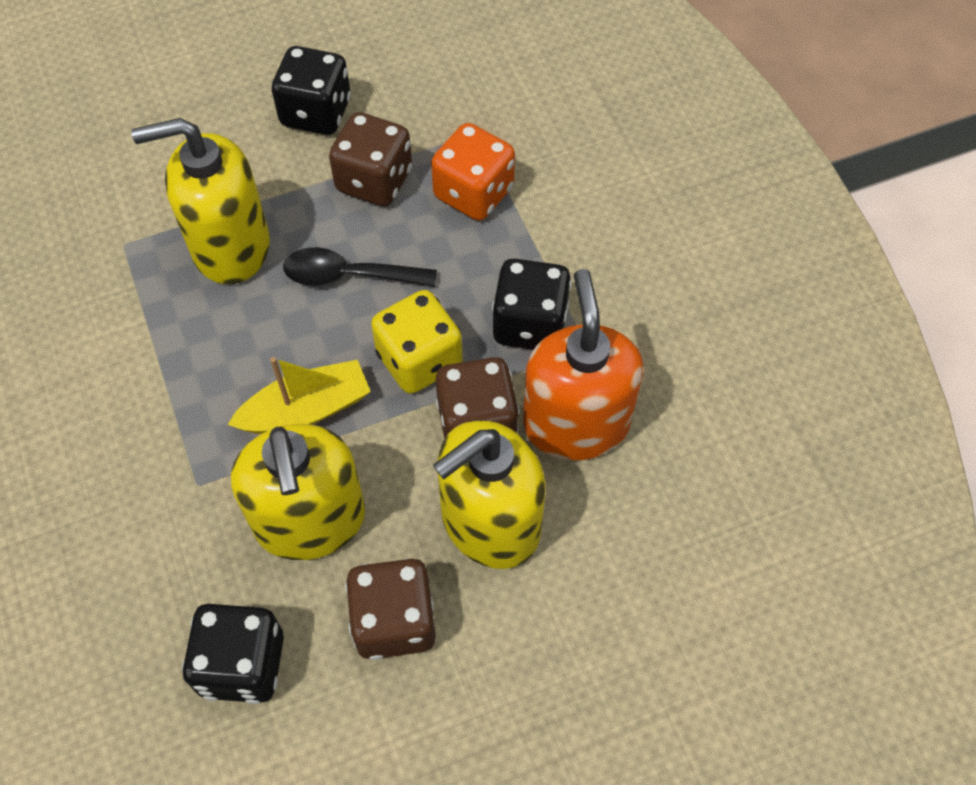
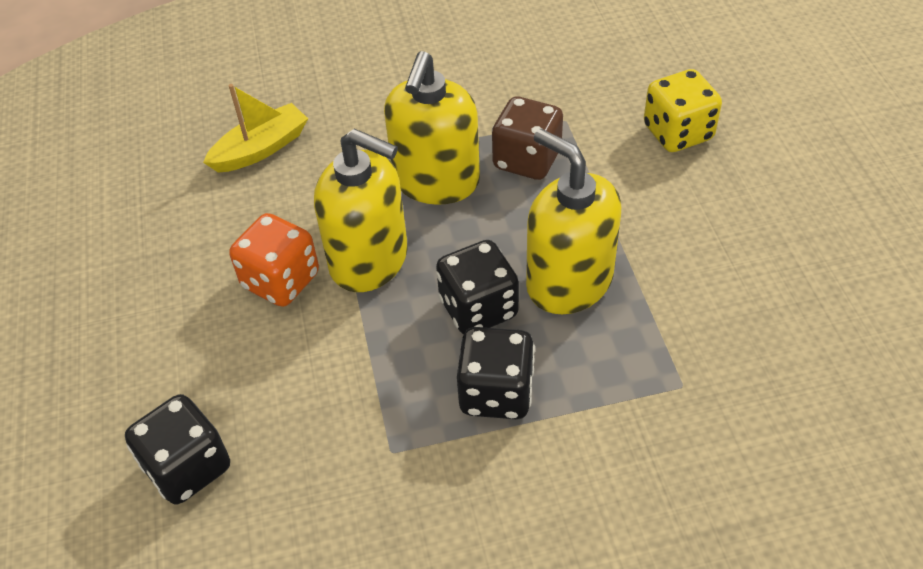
black spoon: [283,247,437,287] = 1 -> none = 0
brown dice: [329,112,412,206] [345,558,436,660] [436,357,519,439] = 3 -> [492,97,563,180] = 1
orange soap dispenser: [523,269,643,460] = 1 -> none = 0

